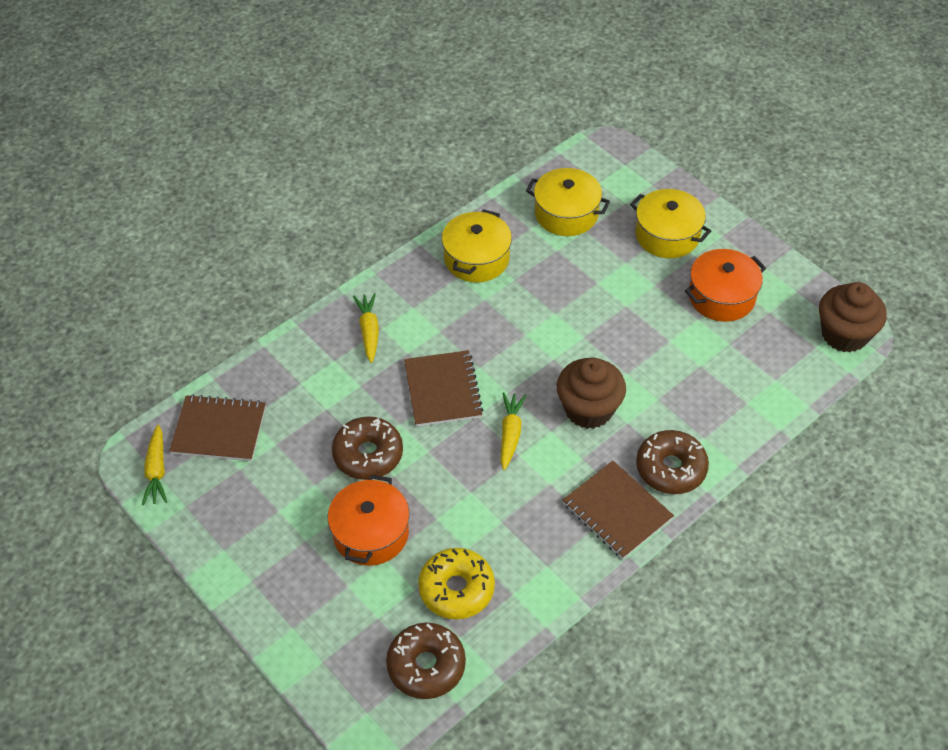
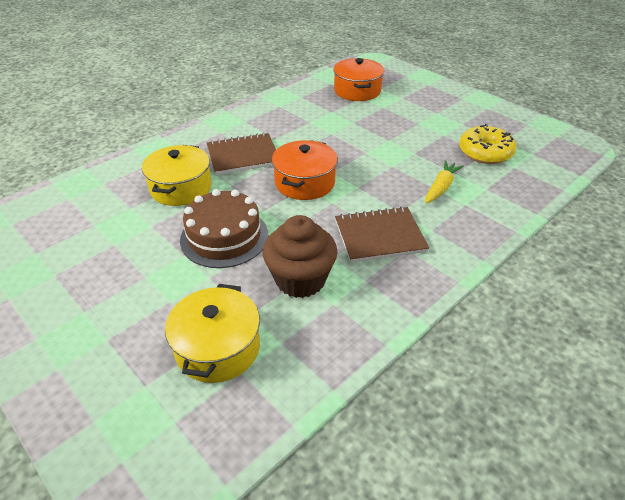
brown cake: none = 0 -> [180,189,268,268] = 1
brown cupcake: [557,358,626,429] [819,282,887,353] = 2 -> [263,215,337,298] = 1
brown donut: [332,416,403,480] [386,623,466,699] [636,430,709,494] = 3 -> none = 0
brown notebook: [169,394,266,461] [404,350,484,427] [563,461,674,559] = 3 -> [207,133,276,175] [335,206,429,263] = 2
yellow carrot: [142,425,167,505] [353,293,379,363] [501,392,526,470] = 3 -> [425,160,464,203] = 1
yellow pot: [442,209,512,282] [526,168,610,236] [630,189,711,258] = 3 -> [142,145,212,206] [165,284,260,383] = 2

